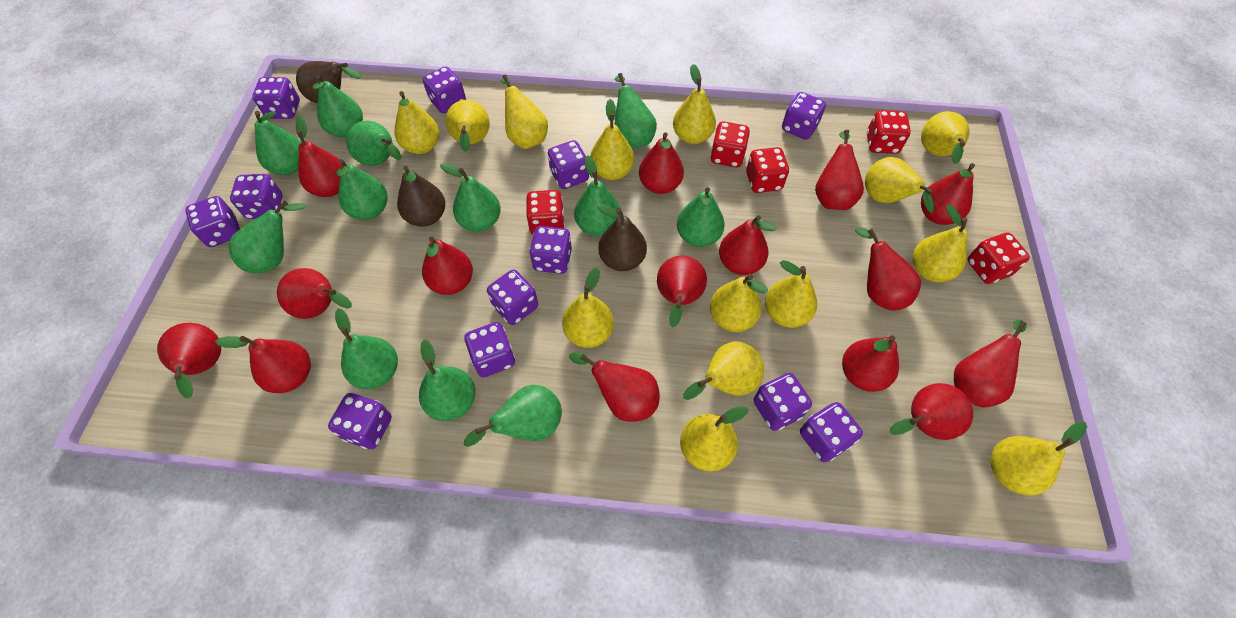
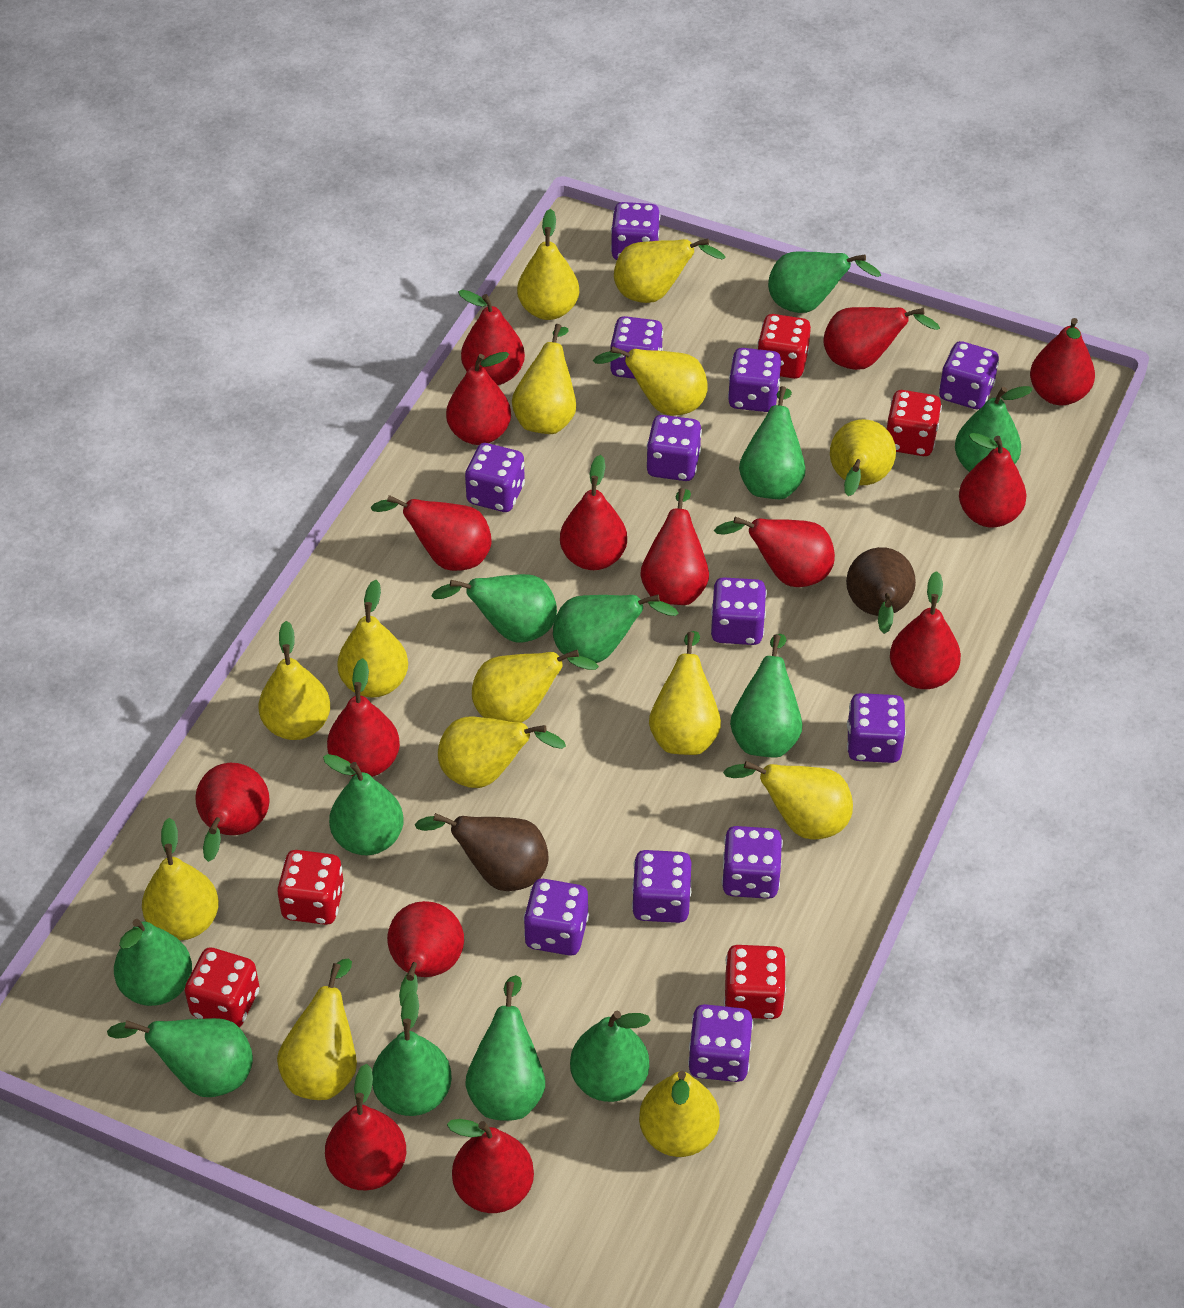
brown pear: [296,61,362,103] [397,166,445,227] [597,204,647,271] = 3 -> [415,813,549,891] [846,547,916,634] = 2

